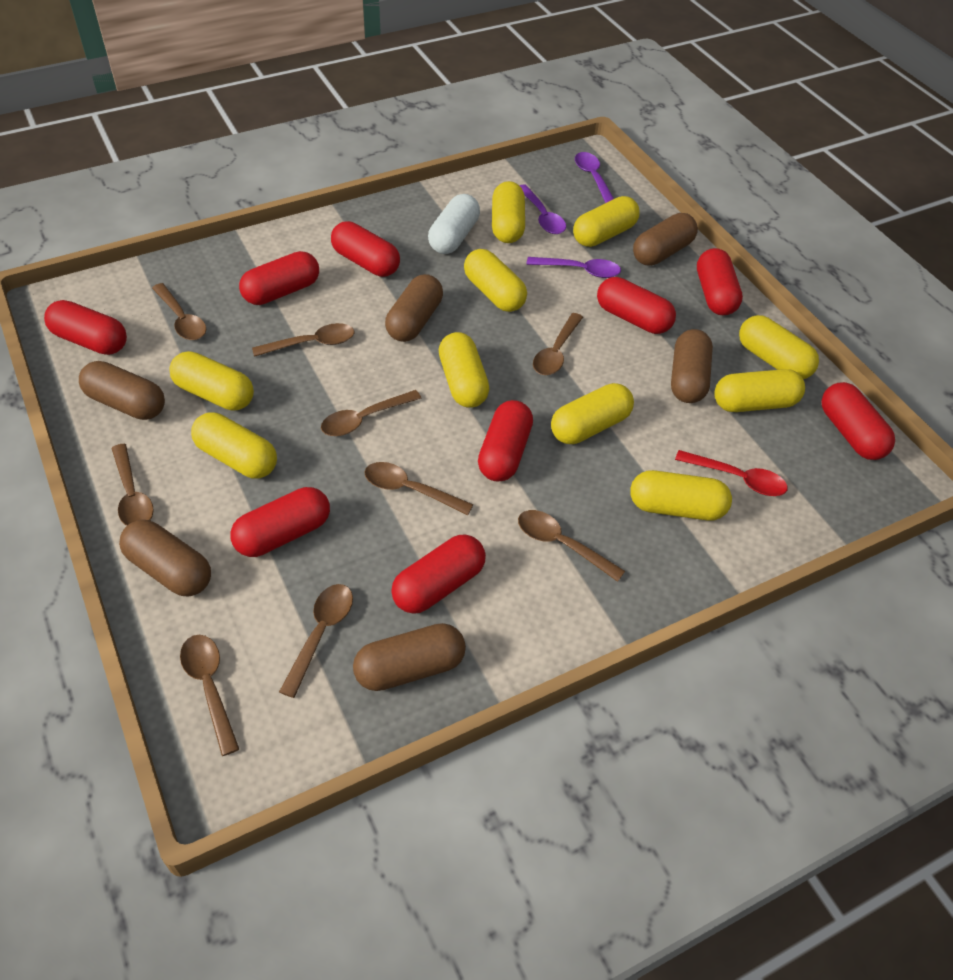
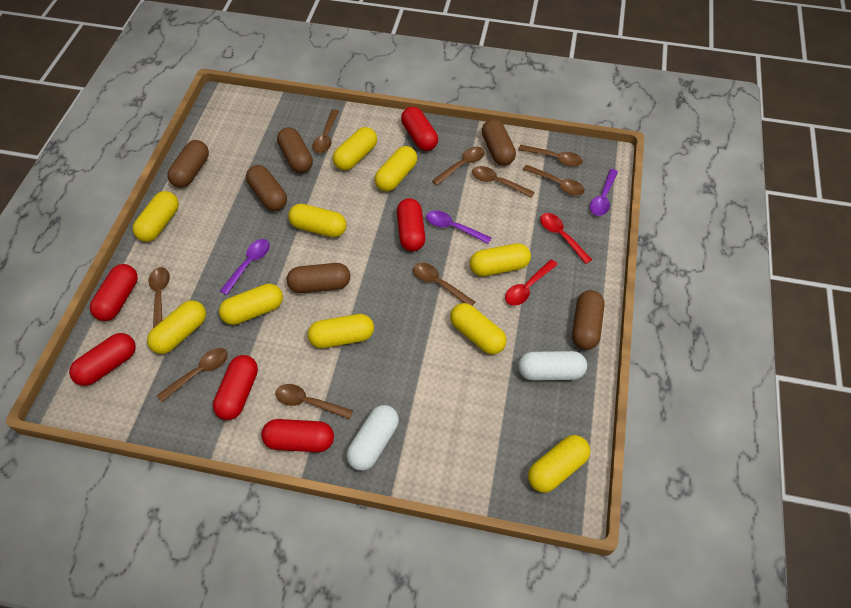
red capsule: [44,300,127,355] [230,487,330,557] [239,251,319,305] [331,221,400,277] [391,535,486,614] [478,400,533,482] [597,277,676,334] [697,248,743,315] [821,382,895,460] = 9 -> [69,333,136,386] [90,264,138,321] [213,355,258,420] [261,419,334,452] [397,198,425,252] [401,106,438,151] = 6
red spoon: [675,450,788,496] = 1 -> [505,259,558,306] [540,213,592,264] = 2
white capsule: [428,194,480,254] = 1 -> [347,405,399,471] [518,351,587,381] = 2

